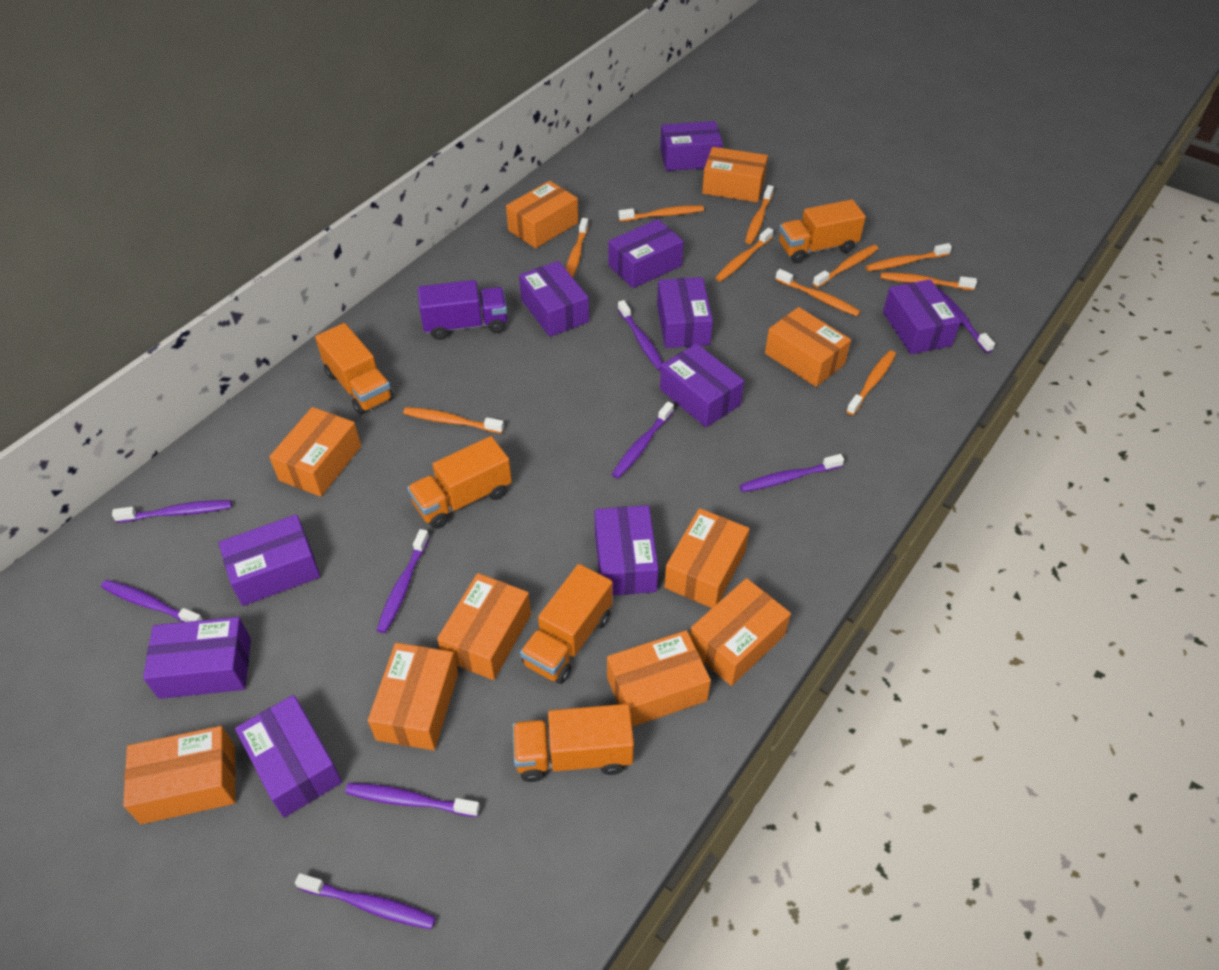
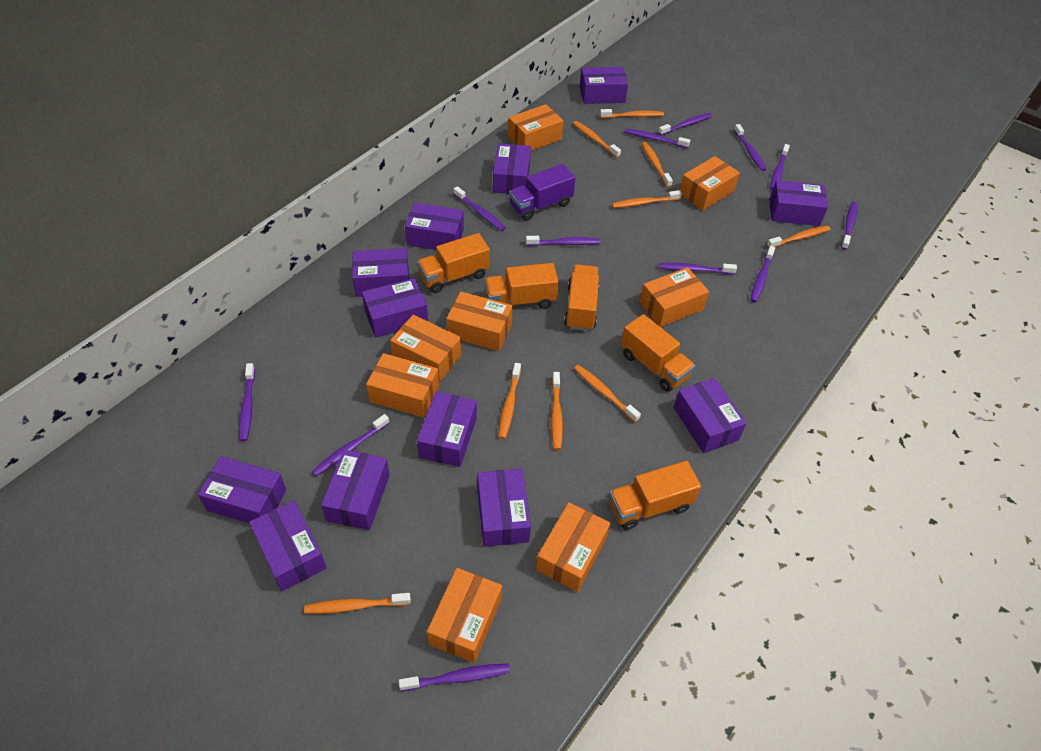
orange box: [123,726,236,824] [269,407,361,497] [368,643,458,750] [437,573,531,680] [506,181,578,248] [607,630,711,727] [664,508,750,608] [690,578,791,686] [702,147,768,202] [765,307,851,387] = 10 -> [366,353,439,418] [390,315,461,382] [427,568,502,663] [446,291,513,351] [508,104,563,151] [536,502,610,592] [640,267,709,327] [680,156,740,211] = 8
orange toothbrush: [403,407,504,433] [566,218,589,278] [619,205,704,222] [715,227,773,282] [745,185,774,244] [775,269,861,316] [813,245,878,288] [846,350,896,415] [866,243,952,271] [880,273,977,290] = 10 -> [304,593,411,614] [498,363,521,439] [551,372,563,450] [573,121,621,158] [574,365,641,422] [600,109,664,118] [612,190,682,208] [642,142,673,187] [767,226,830,248] = 9
purple box: [143,617,251,699] [218,514,320,606] [235,695,342,818] [519,261,589,337] [595,505,659,595] [608,219,684,288] [657,277,713,348] [660,121,723,171] [660,343,744,427] [883,279,961,354] = 10 -> [198,456,286,523] [249,500,327,591] [321,450,390,530] [352,248,409,297] [362,278,428,337] [405,203,464,250] [417,392,477,467] [477,469,531,547] [493,143,531,194] [580,67,628,104] [674,378,747,453] [769,180,828,226] = 12
purple toothbrush: [101,580,203,622] [112,500,232,523] [295,873,436,929] [345,783,480,817] [377,529,430,633] [612,402,674,479] [618,300,663,370] [740,454,844,492] [938,289,995,353] = 9 -> [239,363,255,441] [312,414,389,477] [399,664,510,691] [454,186,506,231] [526,236,601,246] [624,128,691,148] [658,113,712,136] [659,263,737,274] [734,124,766,171] [750,246,775,302] [770,144,790,190] [841,202,858,250] = 12

